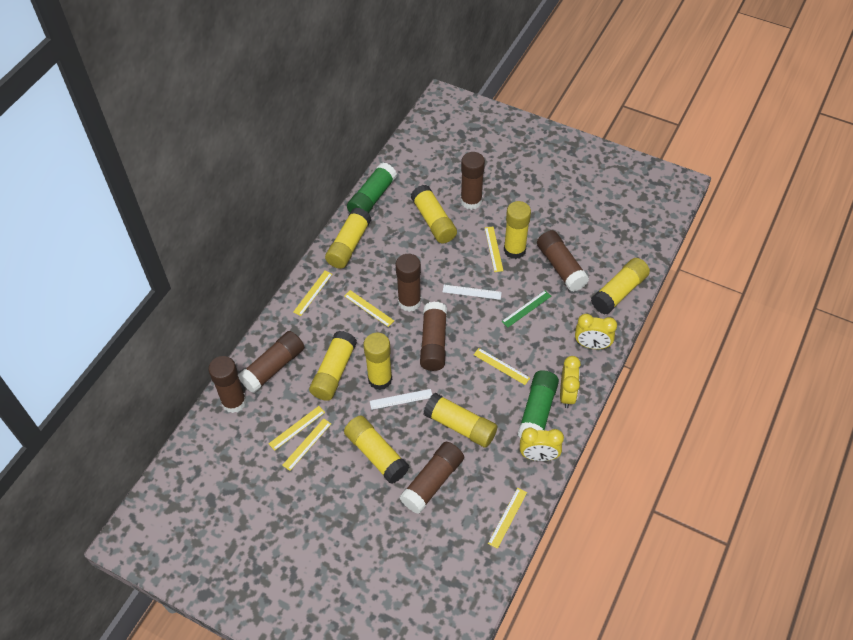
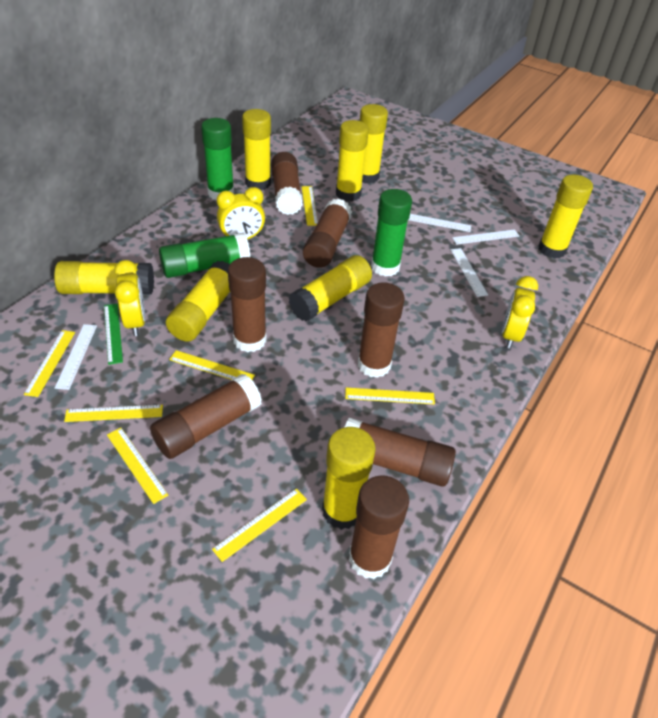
green glue stick: [347,163,397,213] [518,370,559,438] = 2 -> [159,233,250,278] [201,118,234,200] [371,189,412,277] = 3
white ruler: [370,389,432,410] [443,285,502,300] = 2 -> [55,324,97,390] [408,214,471,232] [451,248,488,297] [452,229,519,245] = 4

